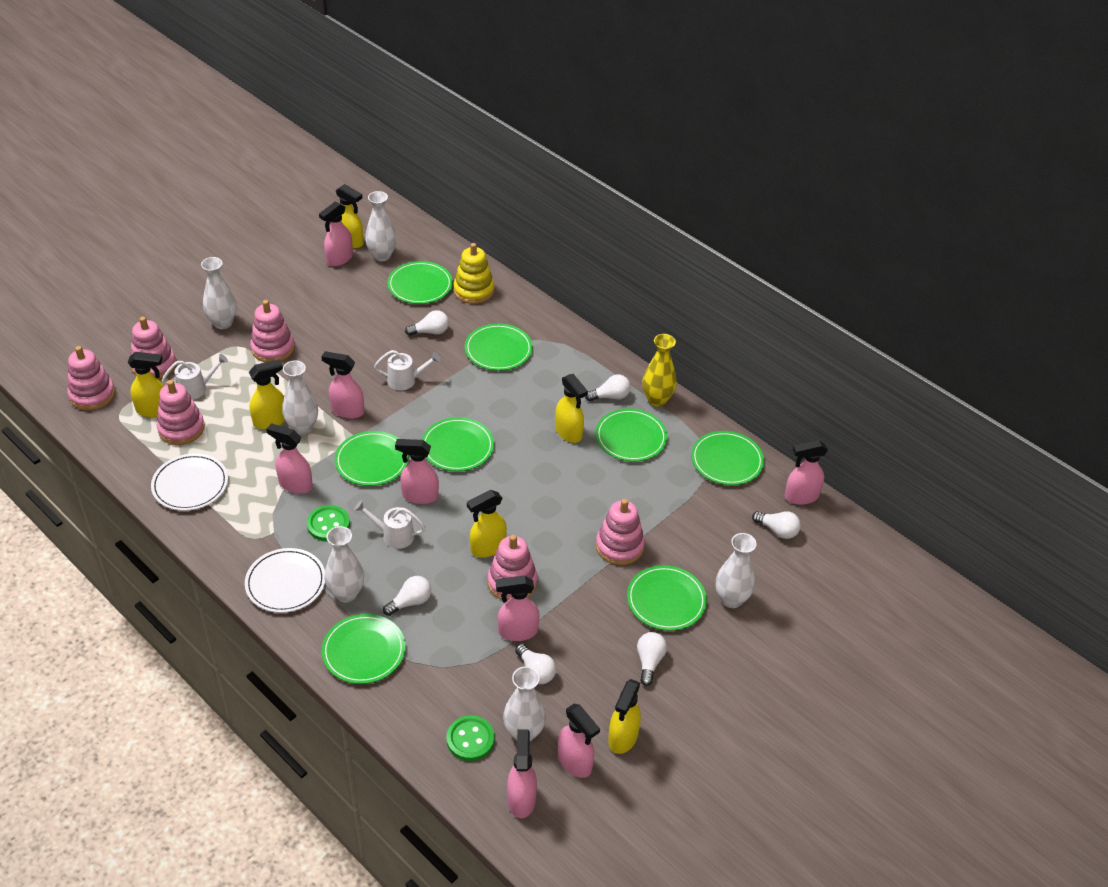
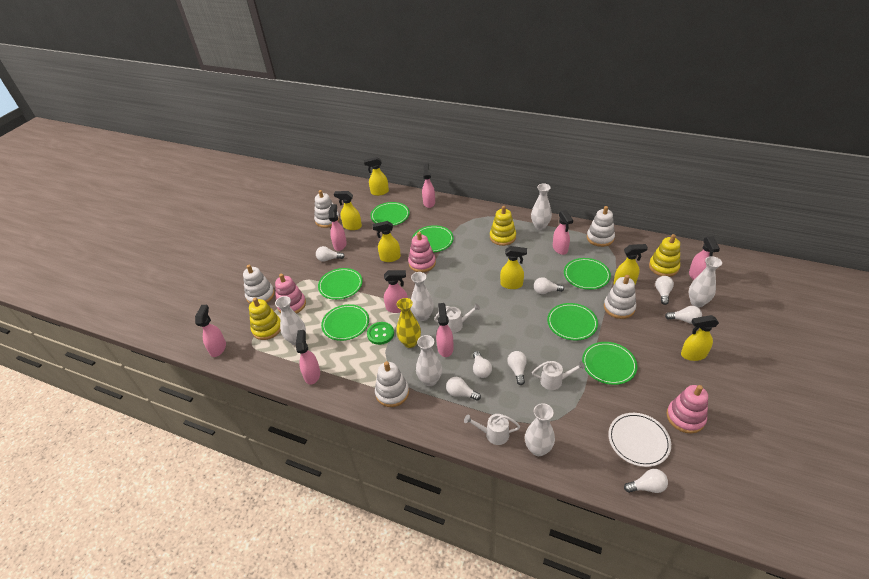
green button: [307,505,350,541] [446,715,495,761] = 2 -> [367,322,394,345] = 1
green plate: [322,614,405,684] [335,431,409,486] [388,261,453,304] [422,417,494,471] [465,324,533,371] [595,409,667,461] [627,565,707,631] [691,431,764,485] = 8 -> [318,268,363,300] [321,304,369,341] [371,202,410,226] [412,225,454,252] [547,303,598,341] [564,258,611,290] [582,342,637,385] = 7
pink stacking toy: [67,346,115,410] [131,317,176,379] [157,380,205,445] [250,300,295,362] [487,535,538,601] [596,499,645,565] = 6 -> [275,274,306,314] [408,232,436,272] [666,385,708,434] = 3
white light bulb: [383,576,431,616] [405,310,449,336] [515,644,556,684] [585,375,631,401] [637,632,667,686] [752,511,801,539] = 6 -> [316,246,345,262] [446,377,481,401] [473,351,492,378] [507,351,527,385] [534,277,564,294] [624,469,668,493] [655,276,674,305] [665,306,702,324] = 8
white plate: [151,453,228,511] [245,548,325,613] = 2 -> [608,413,671,467] = 1
white stacking toy: none = 0 -> [243,265,275,304] [314,190,340,228] [375,361,409,407] [587,206,615,247] [604,275,636,319] = 5
yellow stacking toy: [453,243,494,304] = 1 -> [249,298,281,340] [490,206,516,246] [649,234,680,277] = 3

